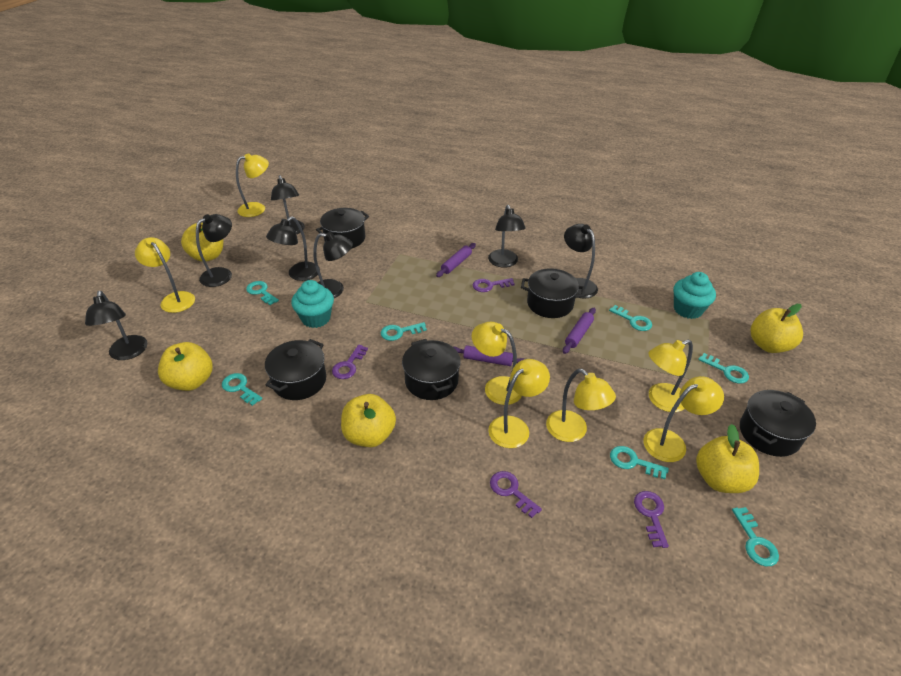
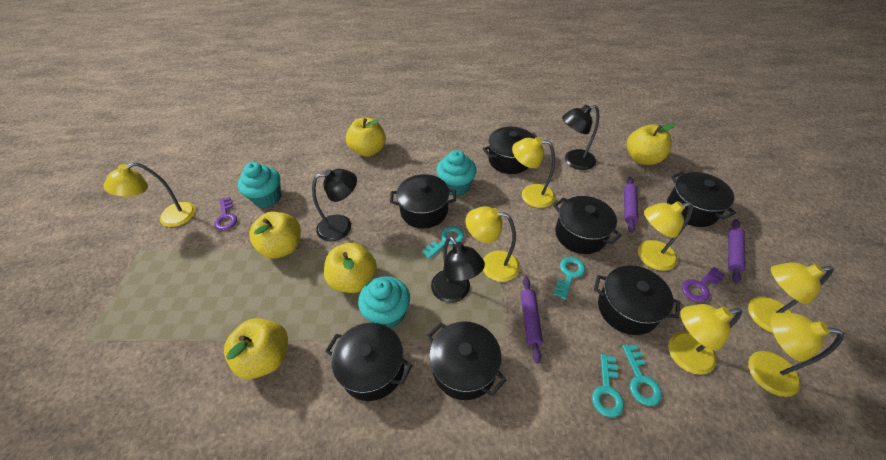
black lamp: [85,291,147,360] [196,214,232,287] [266,216,320,281] [271,175,305,234] [313,232,353,298] [488,205,526,268] [564,224,598,299] = 7 -> [312,169,357,241] [431,236,485,303] [562,105,599,170] = 3
black pot: [265,339,326,400] [316,208,369,249] [402,339,461,400] [521,268,585,318] [740,390,816,457] = 5 -> [326,323,412,401] [390,174,456,229] [427,321,506,400] [483,127,537,174] [553,196,622,254] [594,265,680,335] [667,171,736,227] = 7
purple key: [332,345,368,379] [473,278,515,292] [490,471,542,518] [634,491,669,548] = 4 -> [214,197,237,231] [682,267,725,302] = 2
turquoise cupcake: [291,280,334,328] [673,272,716,319] = 2 -> [238,162,281,208] [358,276,410,329] [436,150,477,196] = 3
turquoise key: [222,373,262,406] [246,281,279,305] [381,322,427,341] [609,305,652,331] [610,446,669,479] [698,353,749,384] [732,507,779,566] = 7 -> [422,226,464,259] [554,257,585,300] [592,354,624,417] [622,344,662,406] = 4

